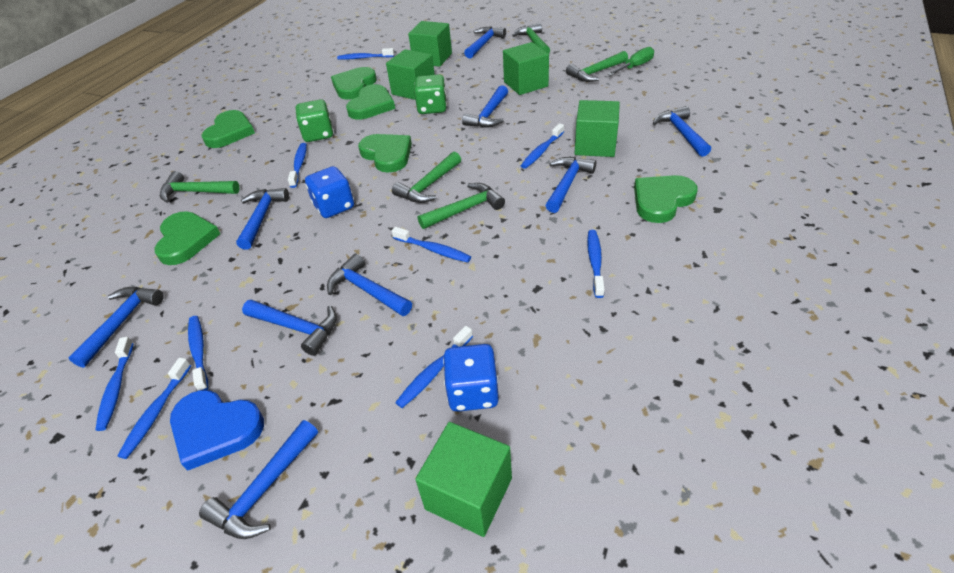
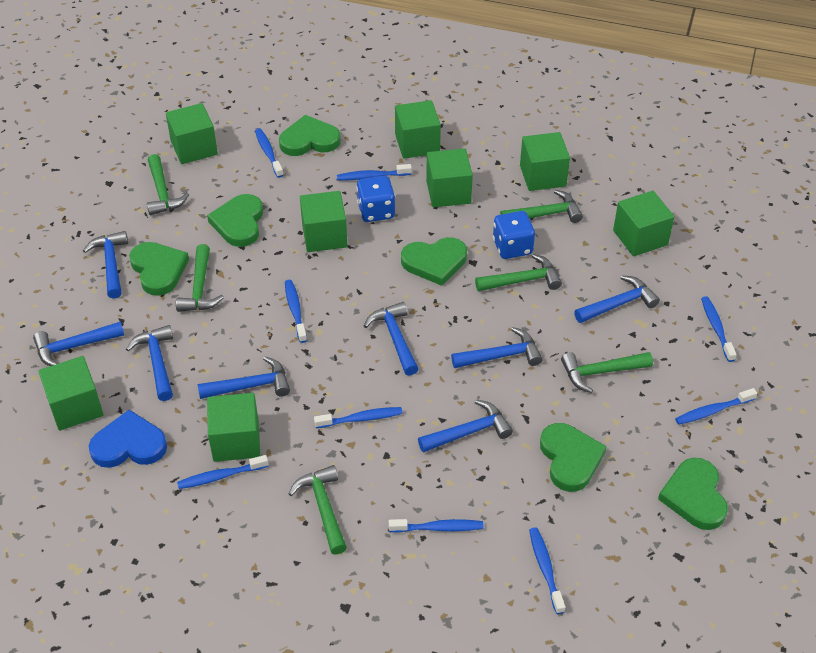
blue hammer: [68,287,164,368] [199,420,318,539] [236,188,289,250] [242,300,337,356] [327,253,412,316] [462,85,508,128] [464,26,506,59] [545,157,596,213] [653,106,711,157] = 9 -> [33,322,124,366] [83,231,128,299] [126,325,173,401] [198,356,290,399] [364,302,419,376] [418,400,513,453] [451,327,543,368] [574,275,660,323] = 8
green cube: [386,49,435,100] [408,21,452,67] [415,422,512,537] [503,42,549,95] [575,100,620,157] = 5 -> [38,356,104,431] [166,103,218,164] [207,393,260,462] [300,191,348,252] [395,100,441,159] [426,148,473,207] [520,132,570,191] [613,191,674,257] = 8
green dice: [295,99,333,142] [414,74,447,114] = 2 -> none = 0
green hammer: [160,171,240,203] [392,152,461,203] [418,183,505,229] [512,23,550,54] [566,51,628,82] = 5 -> [147,154,189,215] [176,244,224,312] [289,465,347,555] [475,254,562,291] [500,190,583,223] [561,352,653,393] = 6
green screwdriver: [607,47,654,76] = 1 -> none = 0

